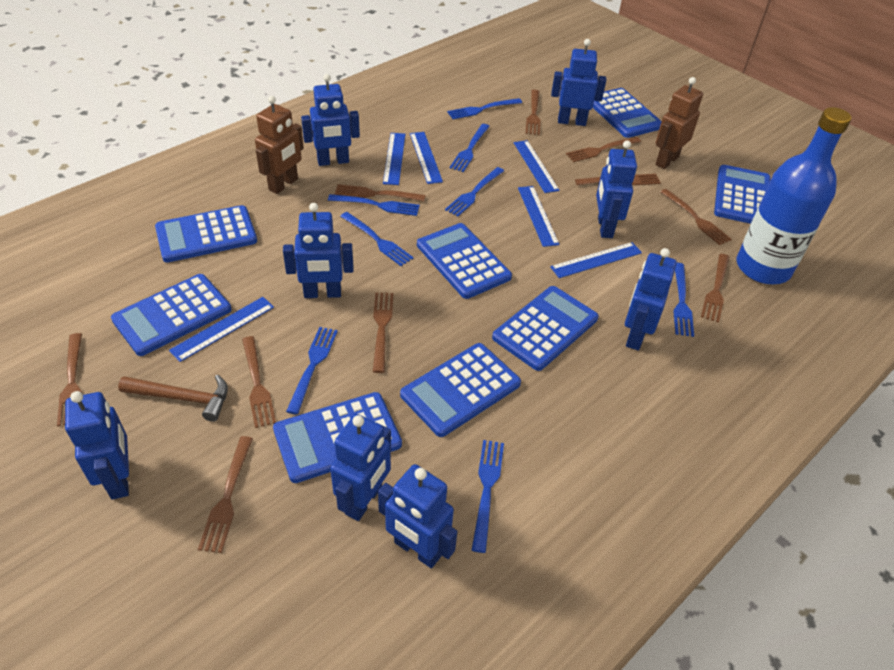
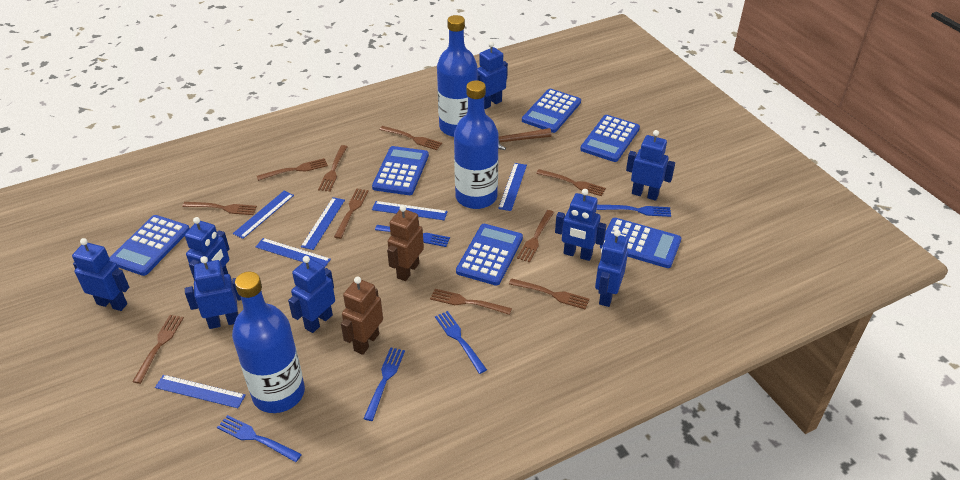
blue bottle: [736,107,851,284] = 1 -> [232,272,305,413] [437,15,477,137] [454,80,499,209] = 3
blue calculator: [111,274,232,356] [155,205,257,263] [273,392,402,483] [400,343,521,437] [417,223,512,299] [492,286,599,371] [593,88,662,138] [714,165,770,224] = 8 -> [109,215,190,276] [372,146,429,195] [456,224,523,286] [522,89,581,133] [580,115,640,162] [600,218,681,268] = 6
blue fork: [286,327,338,415] [328,194,420,216] [340,212,414,266] [445,167,504,216] [447,98,522,119] [450,124,490,172] [472,440,504,553] [673,263,694,337] = 8 -> [217,415,302,462] [363,347,405,421] [375,225,450,247] [435,311,487,374] [597,205,671,217] = 5

